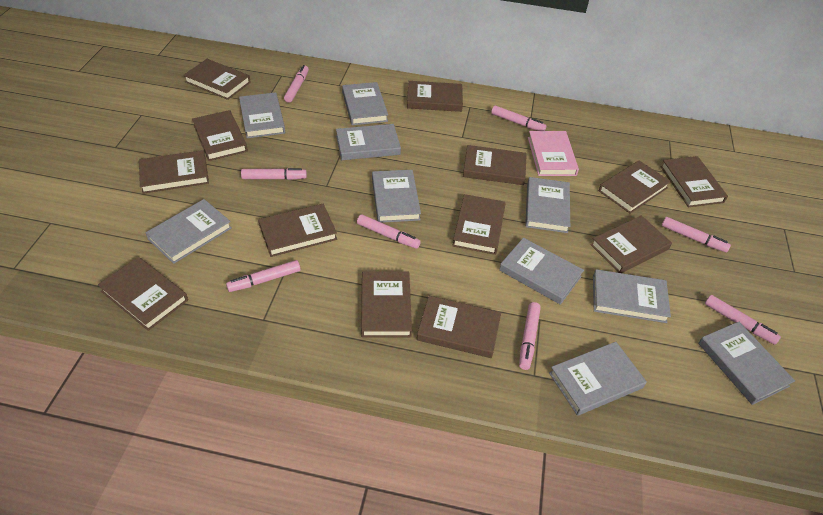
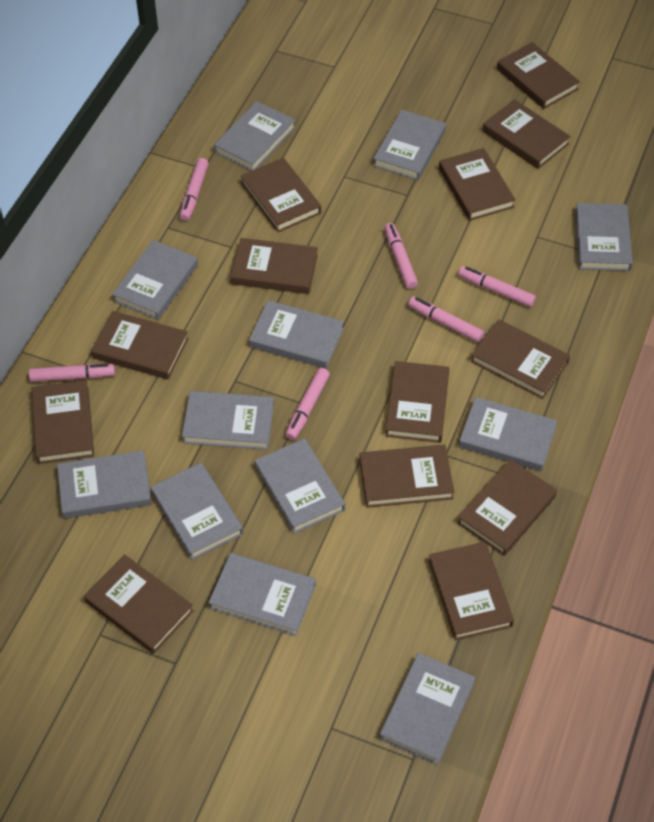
grey book: [145,199,232,264] [239,92,285,138] [336,124,401,160] [342,82,388,125] [372,170,421,223] [499,238,584,305] [525,177,570,233] [549,342,647,416] [593,269,671,323] [698,322,795,405] = 10 -> [57,450,152,519] [112,240,198,320] [151,463,243,560] [182,391,274,450] [209,553,316,636] [214,101,296,171] [249,300,344,369] [255,438,345,534] [373,110,446,180] [379,653,475,765] [459,397,557,471] [575,203,633,271] = 12
pink book: [528,131,579,176] = 1 -> none = 0
pink marker: [226,260,301,292] [241,168,307,180] [284,65,309,103] [357,214,421,249] [491,105,546,131] [519,302,541,370] [662,217,731,253] [705,295,781,345] = 8 -> [29,364,115,382] [180,158,209,221] [285,368,330,440] [384,223,418,289] [408,297,484,342] [458,266,536,307] = 6

